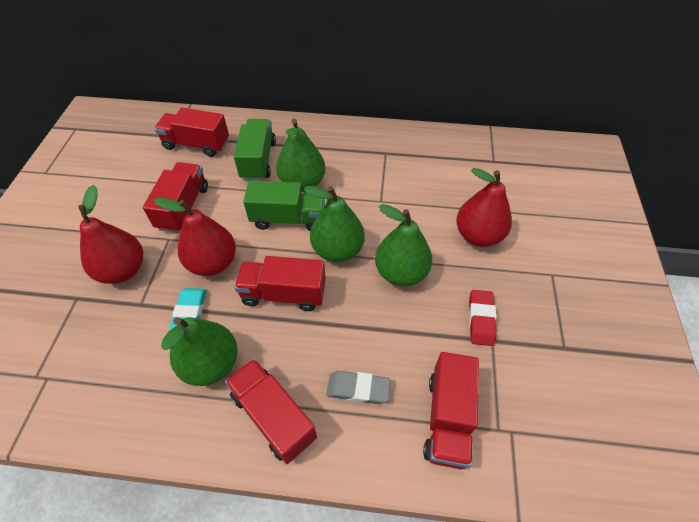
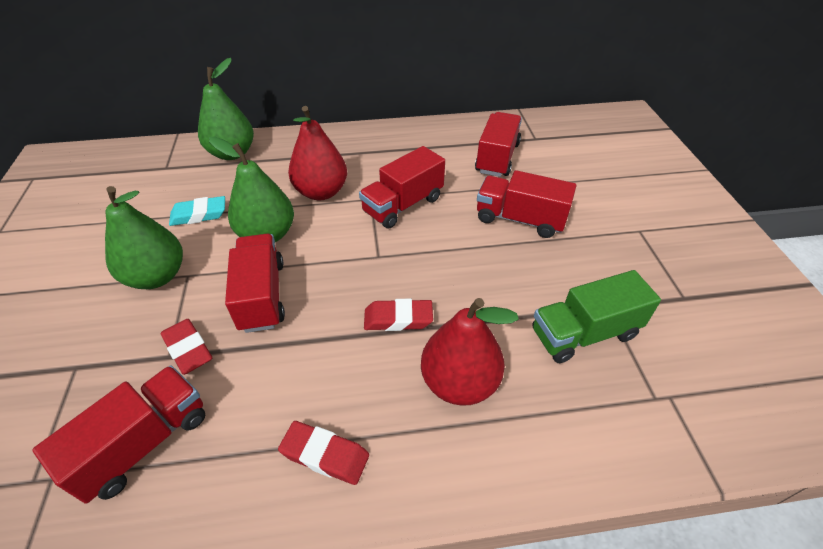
green pear: [161,317,238,386] [276,118,326,192] [304,186,365,262] [375,204,432,286] = 4 -> [105,186,183,289] [198,58,254,160] [209,137,294,242] = 3
green truck: [234,119,276,181] [243,181,325,231] = 2 -> [533,270,661,363] = 1
grey eraser: [326,371,390,404] = 1 -> none = 0
red eraser: [469,290,497,346] = 1 -> [161,319,212,375] [278,421,369,485] [364,299,433,331] = 3
red pear: [78,185,143,284] [154,197,236,276] [456,168,512,247] = 3 -> [288,106,347,200] [421,298,519,406] = 2

